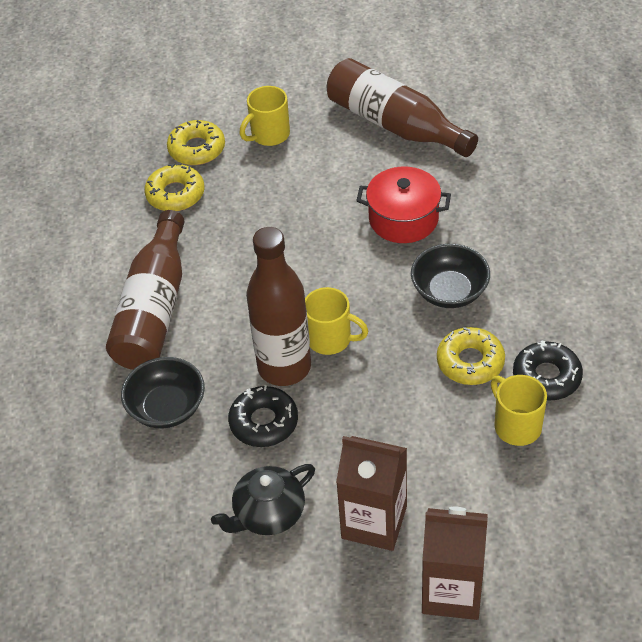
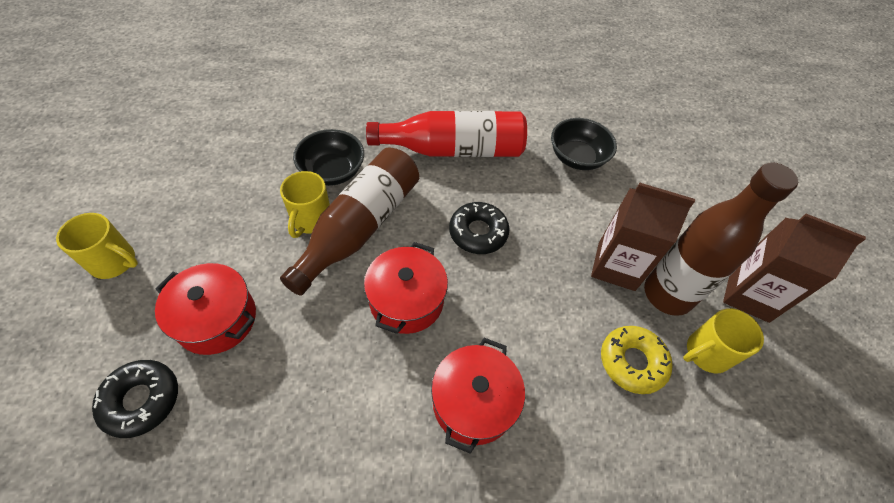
black teapot: [211,464,315,535] = 1 -> none = 0
brown bottle: [106,210,185,370] [246,227,311,386] [327,58,478,157] = 3 -> [280,147,419,296] [644,162,798,316] = 2
red bottle: none = 0 -> [366,111,527,157] = 1
red pot: [356,167,451,243] = 1 -> [155,263,256,355] [364,242,448,334] [431,338,525,454] = 3
yellow donut: [144,163,205,211] [167,120,225,165] [437,327,505,385] = 3 -> [601,326,673,394] = 1

